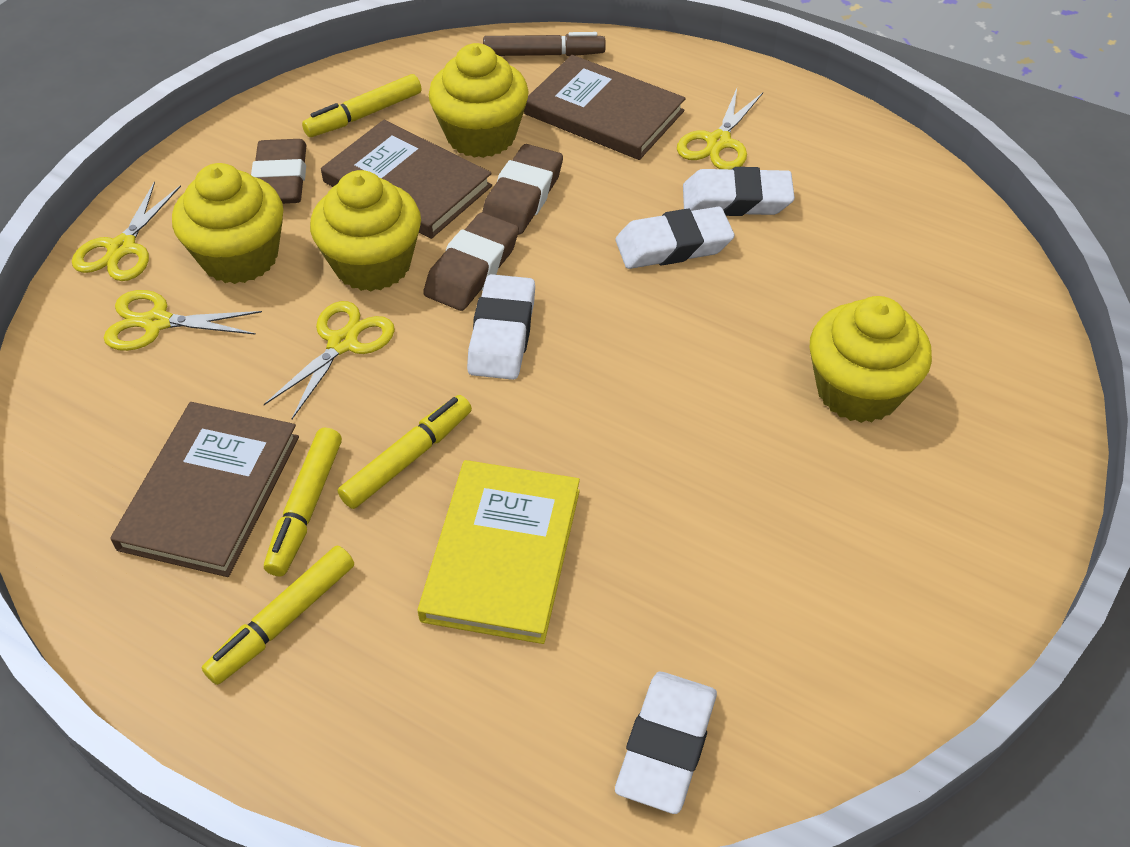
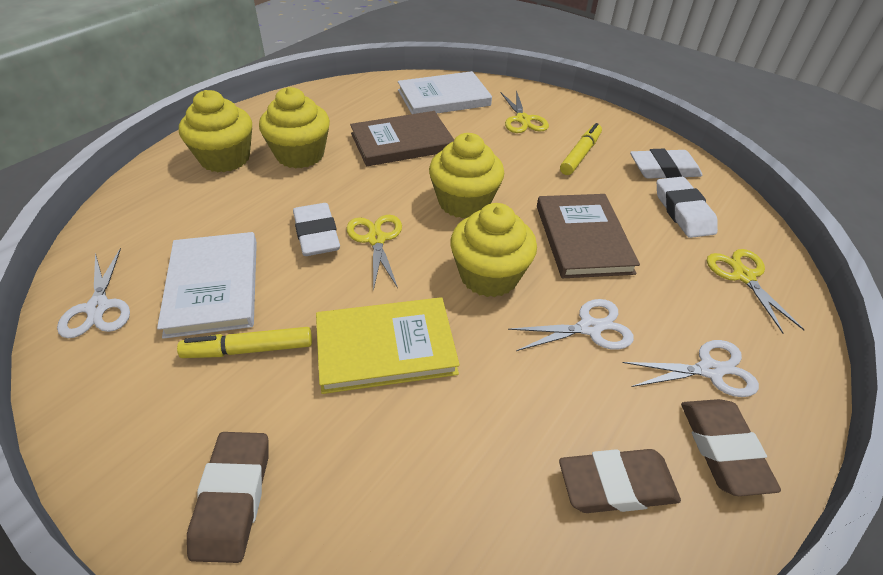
brown book: [110,402,299,577] [321,120,492,239] [524,55,686,160] = 3 -> [350,111,454,167] [537,194,640,278] = 2
brown marker: [483,32,605,56] = 1 -> none = 0
white book: none = 0 -> [157,232,257,339] [398,71,492,114] = 2
white eraser: [467,274,535,380] [615,672,717,814] [616,207,735,269] [683,167,795,216] = 4 -> [293,203,340,256] [630,149,703,179] [657,177,718,238] = 3
white scissors: none = 0 -> [57,248,130,338] [508,299,634,351] [623,340,759,397] = 3
yellow marker: [202,545,354,685] [264,428,342,576] [302,74,421,137] [338,395,472,509] = 4 -> [177,327,312,358] [560,123,602,175] = 2
yellow scissors: [72,181,181,281] [104,290,262,351] [264,301,395,419] [677,88,763,169] = 4 -> [347,215,402,291] [501,90,549,133] [707,249,805,333] = 3

